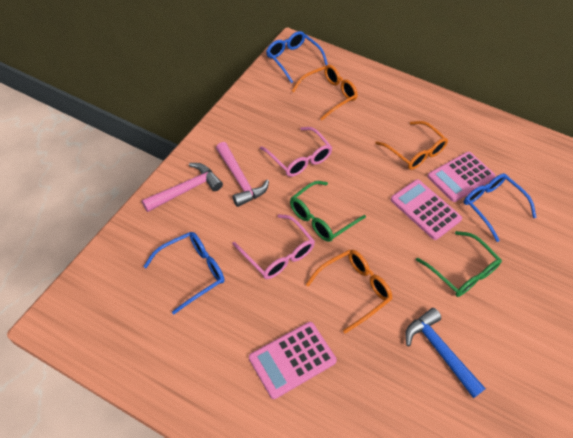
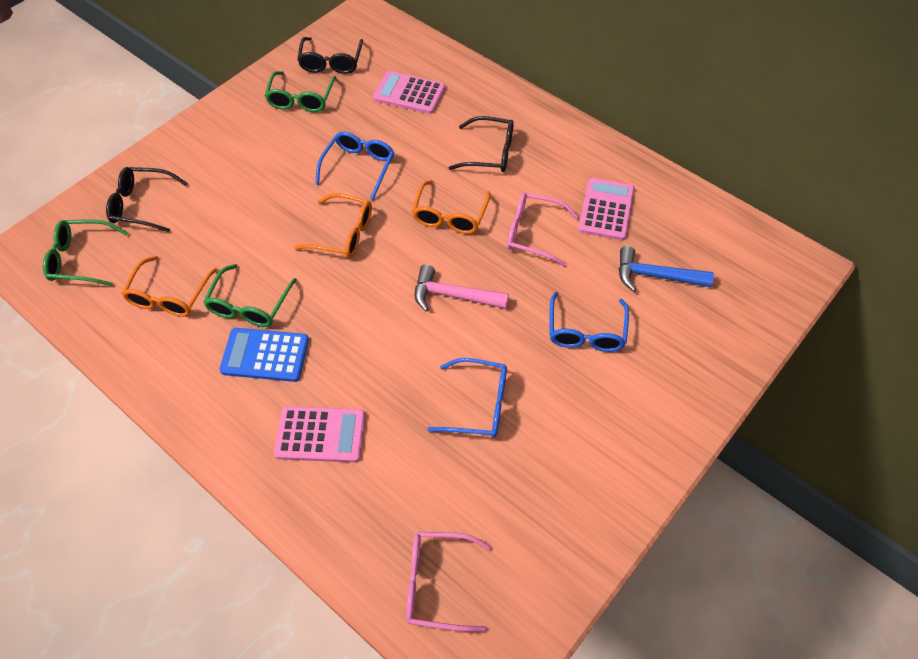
black glasses: none = 0 -> [106,167,188,232] [297,37,363,74] [449,116,514,172] = 3
blue calculator: none = 0 -> [219,328,309,382] = 1
green glasses: [290,181,366,242] [416,231,502,297] = 2 -> [43,220,128,286] [203,264,297,327] [265,71,336,112] = 3
pink hammer: [142,163,223,212] [216,142,269,207] = 2 -> [415,265,509,311] = 1

